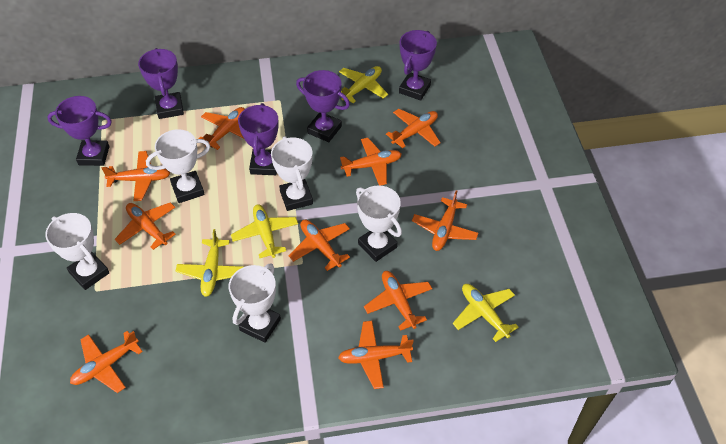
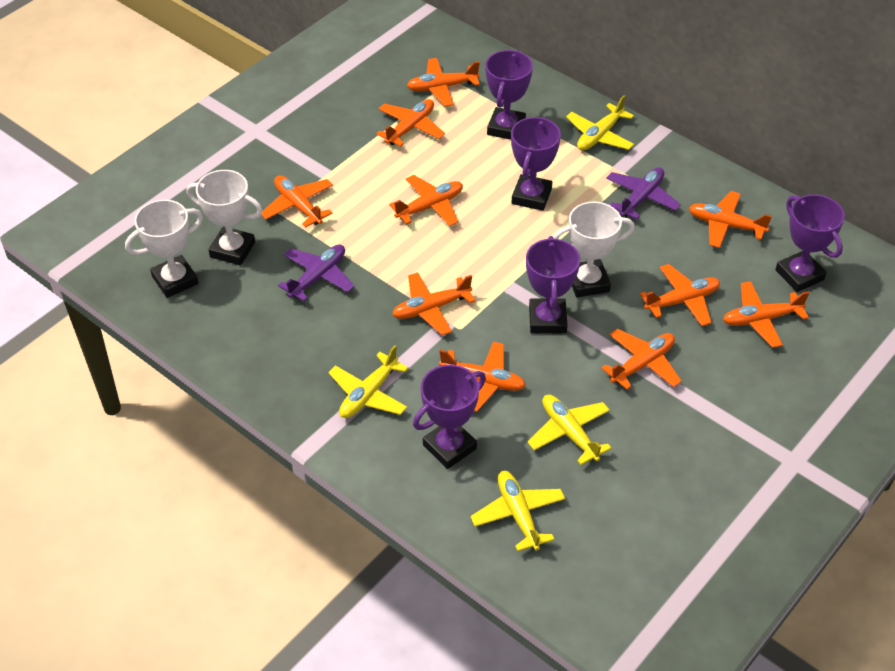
purple plane: none = 0 -> [278,245,354,301] [606,167,681,219] = 2
white trophy: [45,213,109,290] [146,129,210,203] [229,263,281,343] [271,136,313,211] [356,185,402,262] = 5 -> [125,200,203,298] [187,170,262,265] [554,201,635,298] = 3

